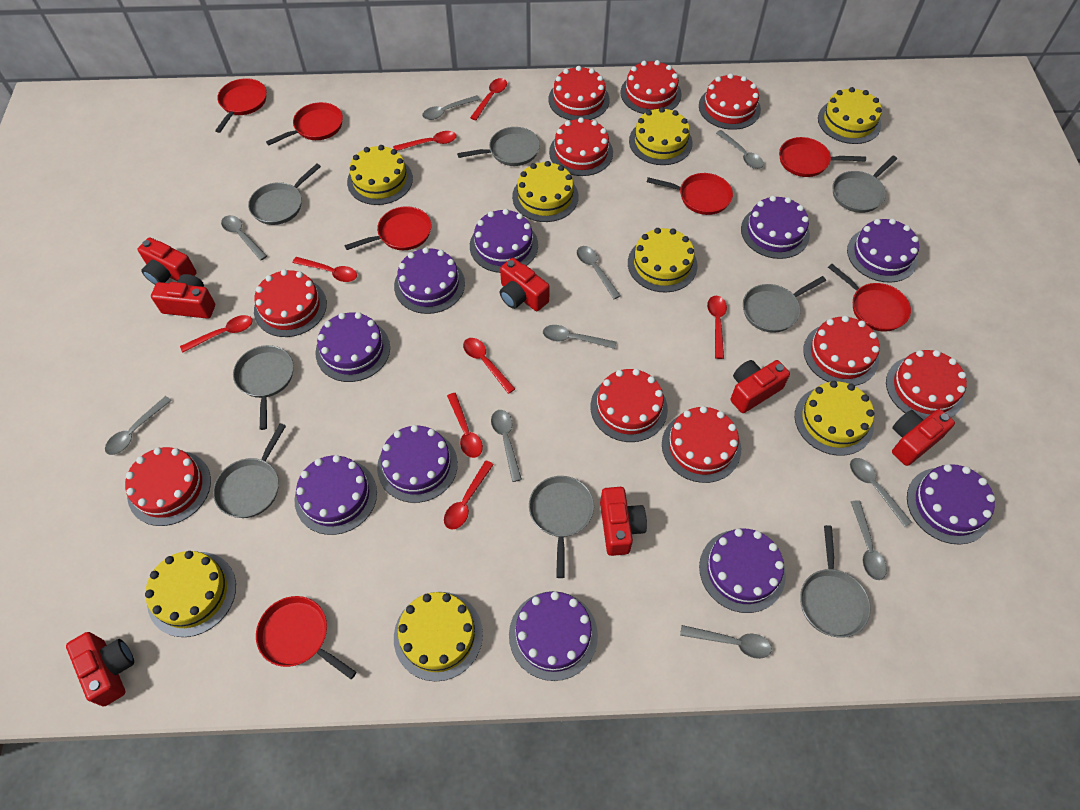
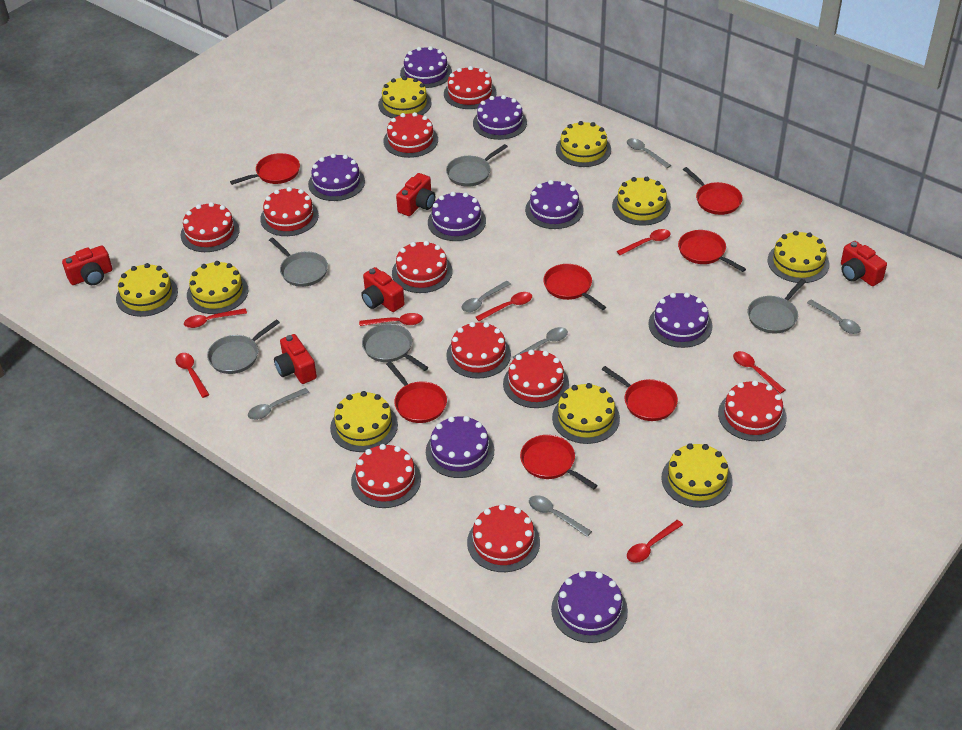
grey pan: [213,423,286,518] [233,345,294,430] [248,164,321,225] [457,127,540,166] [529,476,594,578] [743,276,826,333] [800,525,871,638] [833,156,897,213] = 8 -> [207,320,280,374] [269,237,328,287] [362,324,429,371] [446,144,508,187] [747,279,806,334] = 5
grey spoon: [105,396,172,455] [221,215,267,260] [422,95,480,120] [491,410,522,482] [543,325,617,349] [577,246,621,299] [680,625,772,659] [716,130,764,169] [850,458,912,527] [851,500,887,580] = 10 -> [248,388,309,420] [462,281,511,312] [513,327,568,358] [529,495,592,537] [627,138,671,168] [807,299,861,334] = 6
purple cake: [294,455,377,535] [315,312,390,382] [377,425,458,503] [394,247,465,314] [470,209,538,273] [509,591,598,681] [699,529,786,613] [741,196,810,259] [847,218,919,283] [907,464,995,545] = 10 -> [308,154,365,201] [400,46,452,88] [426,416,494,478] [428,192,486,241] [473,95,527,140] [525,180,584,229] [551,571,628,643] [648,293,712,348] = 8
red camera: [66,632,134,707] [137,238,197,285] [151,274,215,319] [500,258,550,311] [600,487,647,556] [730,360,790,413] [892,409,955,466] = 7 -> [62,245,112,285] [274,334,317,384] [361,267,405,312] [396,173,435,216] [841,241,887,286] = 5
red spoon: [180,315,253,353] [292,257,357,282] [393,131,457,151] [444,460,494,529] [447,393,483,458] [463,338,515,394] [470,78,507,120] [707,296,727,359] = 8 -> [176,353,210,398] [184,308,247,328] [359,313,423,326] [476,292,532,321] [617,229,670,255] [627,520,683,563] [733,351,785,394] = 7
yellow cake: [145,551,236,637] [347,145,413,205] [394,592,483,682] [512,161,578,222] [628,228,698,292] [629,107,693,165] [795,381,874,456] [818,87,882,144] = 8 -> [116,263,178,317] [187,261,248,314] [330,391,398,452] [378,76,432,118] [552,383,620,444] [556,121,611,167] [612,177,671,226] [661,443,732,508] [768,231,829,283] = 9

